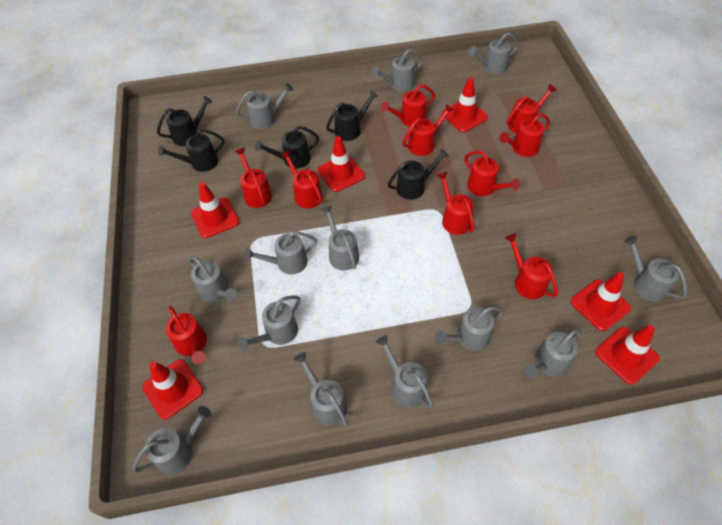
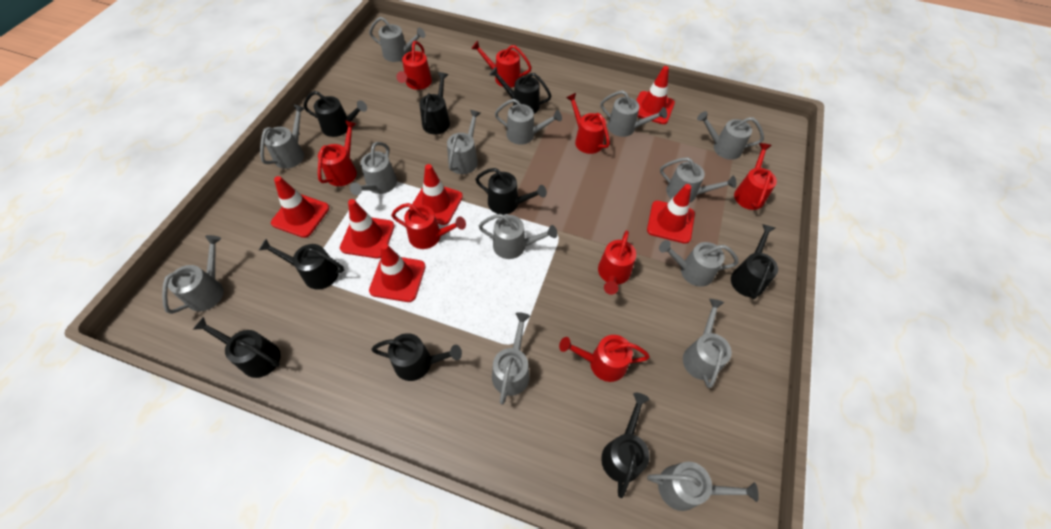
black watering can: [157,96,213,146] [158,129,224,172] [255,126,319,169] [326,90,378,141] [388,149,449,200] = 5 -> [192,317,281,378] [259,239,344,290] [303,91,367,137] [371,333,462,381] [419,72,450,135] [475,168,547,215] [489,67,551,114] [601,393,650,498] [731,224,778,299] = 9
grey watering can: [132,406,211,474] [189,256,237,302] [236,83,294,129] [238,296,300,351] [244,231,318,275] [294,352,348,427] [321,205,359,271] [372,49,423,91] [376,335,433,408] [435,306,504,351] [468,33,519,74] [524,329,582,378] [624,236,687,302] = 13 -> [162,235,224,314] [260,104,305,169] [350,142,397,195] [369,17,425,62] [447,110,481,174] [479,214,557,259] [492,312,530,405] [495,99,562,145] [600,90,667,137] [647,462,759,511] [659,240,738,287] [660,157,736,203] [683,299,732,388] [697,111,764,160] = 14
red watering can: [166,306,207,365] [234,148,272,208] [280,150,323,209] [381,84,435,127] [402,104,453,156] [437,172,475,235] [464,150,520,196] [499,113,550,157] [505,233,558,299] [507,84,557,133] = 10 -> [318,120,357,186] [391,203,466,249] [396,41,432,90] [471,41,532,88] [559,335,650,382] [566,93,610,154] [598,230,636,295] [734,143,777,210] = 8

